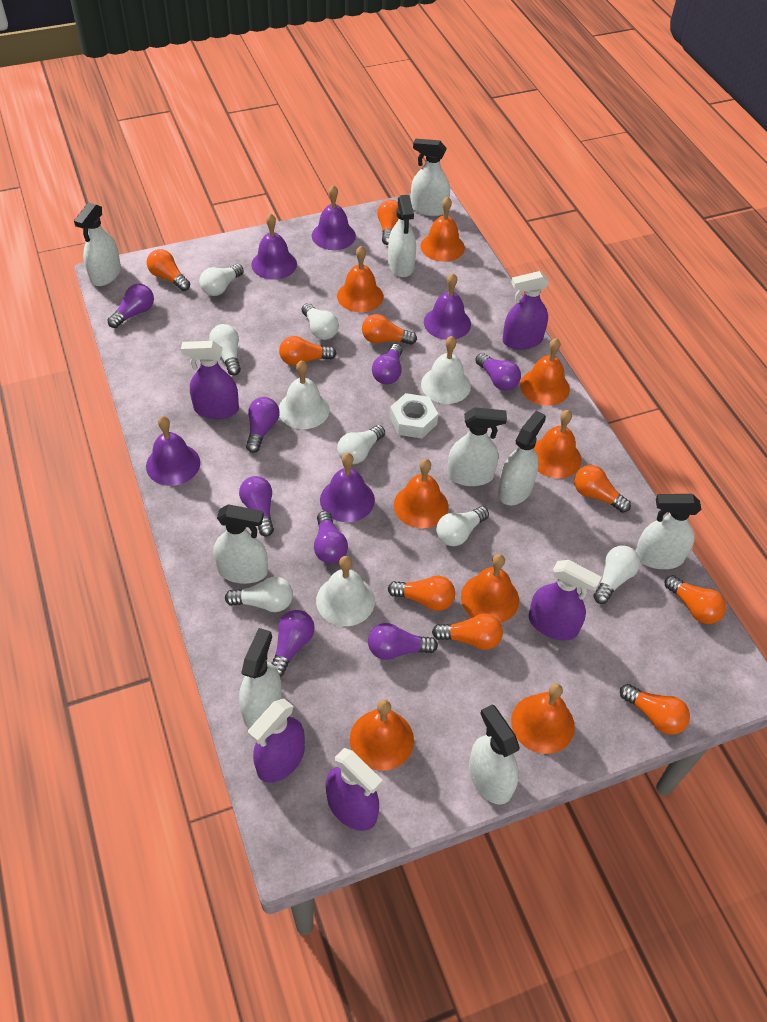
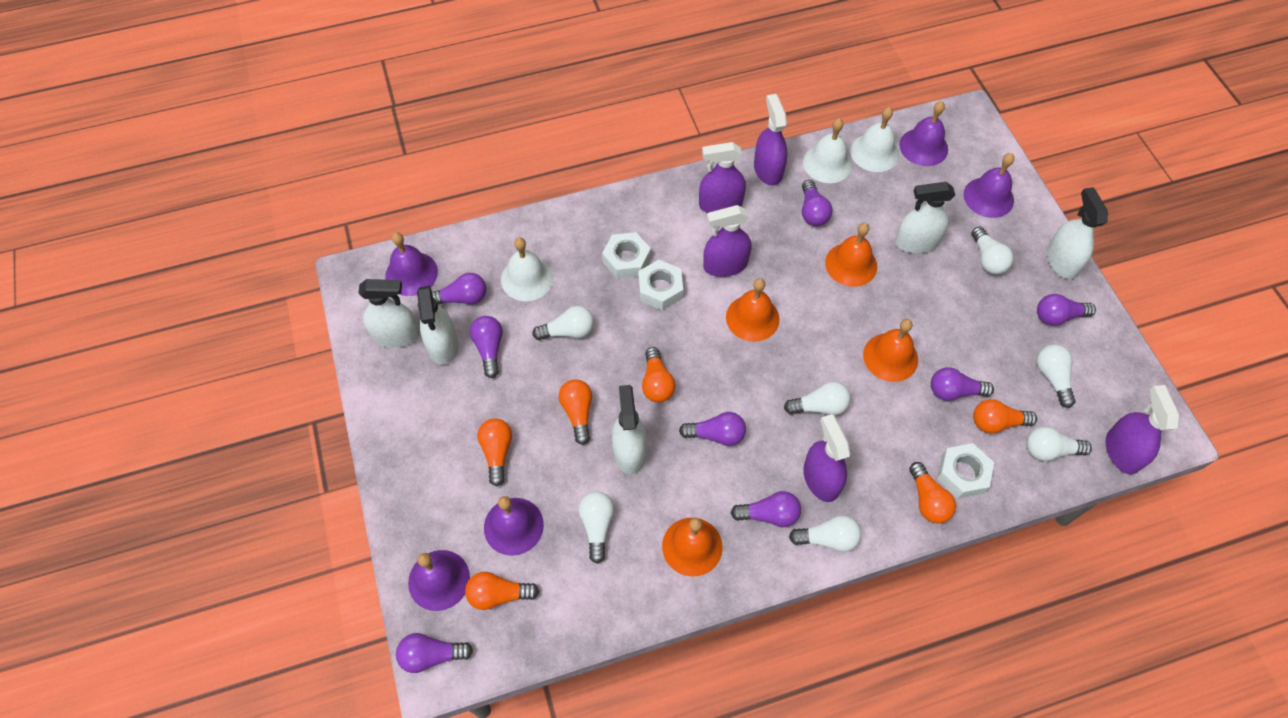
orange bell: [337,246,383,312] [349,700,414,771] [394,459,449,528] [421,196,465,262] [461,554,519,623] [511,683,575,754] [520,338,570,406] [533,410,581,478] = 8 -> [662,518,723,577] [726,278,780,342] [825,223,877,287] [863,319,918,382] = 4
orange light bulb: [147,249,190,291] [279,336,336,366] [362,314,417,345] [377,200,398,245] [388,576,455,611] [432,614,503,650] [574,465,631,513] [620,684,690,735] [665,575,726,624] = 9 -> [465,572,539,610] [478,418,512,486] [559,379,592,445] [642,347,675,402] [909,462,956,523] [973,399,1037,433] = 6
white nut: [390,393,438,438] = 1 -> [602,232,651,279] [638,260,683,310] [937,443,994,498] = 3
white spray bottle: [74,202,121,286] [213,504,268,584] [239,628,282,729] [388,195,416,277] [411,139,450,216] [447,407,507,486] [469,704,519,805] [498,411,546,505] [635,494,701,569] = 9 -> [358,279,420,348] [417,286,458,365] [612,385,647,474] [895,182,955,253] [1047,187,1108,279] = 5

